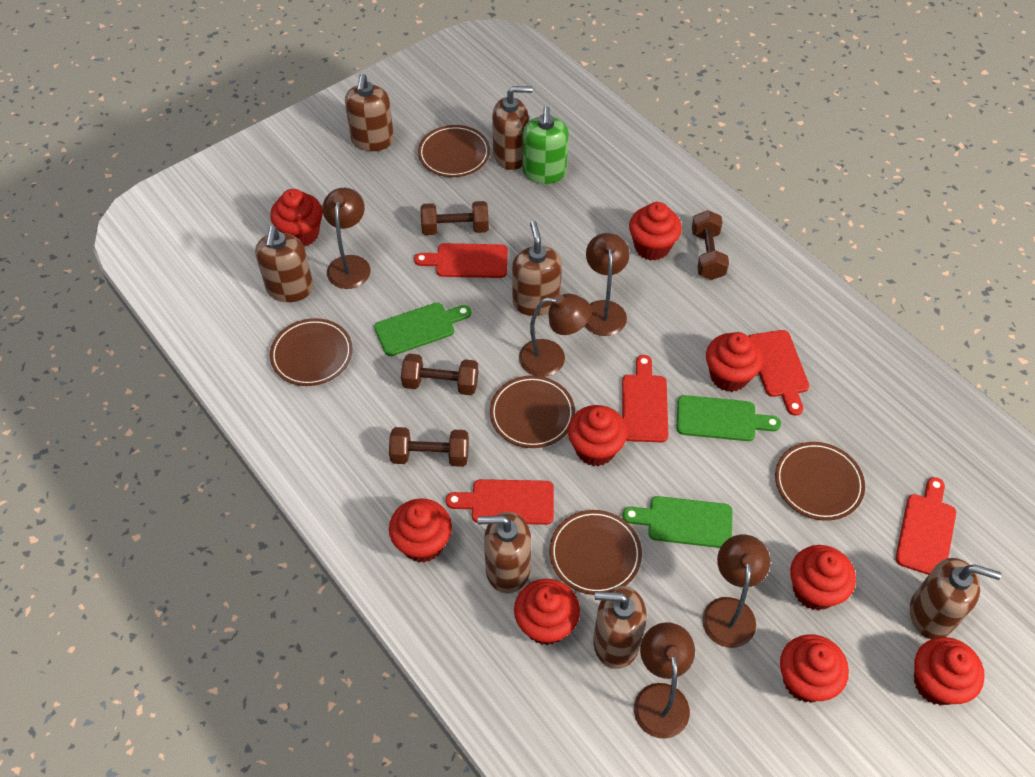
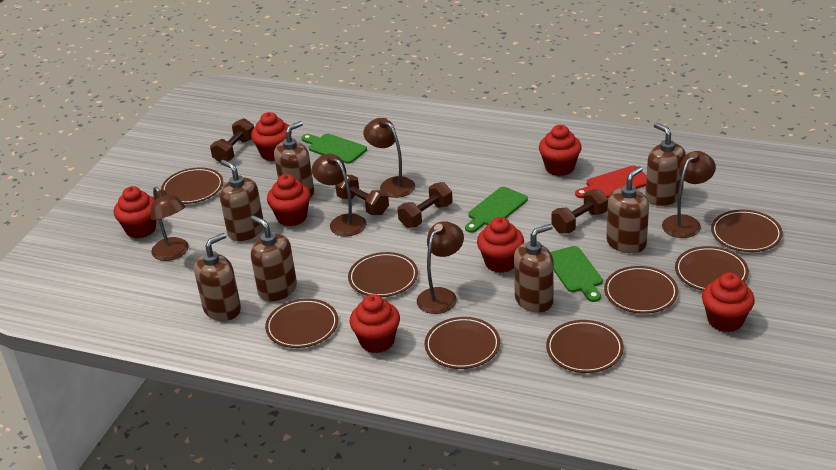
brown plate: [270,318,353,386] [418,125,490,177] [490,375,575,448] [549,510,642,595] [775,442,865,521] = 5 -> [161,167,223,204] [265,299,338,348] [348,252,418,297] [425,317,500,369] [546,320,624,373] [604,266,678,314] [675,246,749,291] [711,210,783,252] = 8
green soap dispenser: [523,106,569,184] = 1 -> none = 0
red cupcake: [270,189,323,247] [389,498,452,563] [514,579,580,645] [568,405,627,466] [629,202,682,261] [706,332,763,392] [780,634,849,703] [790,545,856,611] [914,637,985,706] = 9 -> [114,186,156,238] [251,112,292,161] [267,174,311,226] [349,294,400,353] [477,217,524,273] [539,125,582,176] [702,273,755,332] = 7
red cutting board: [414,243,508,278] [446,479,554,525] [622,355,668,443] [749,330,809,416] [895,477,956,575] = 5 -> [575,166,647,198] = 1

